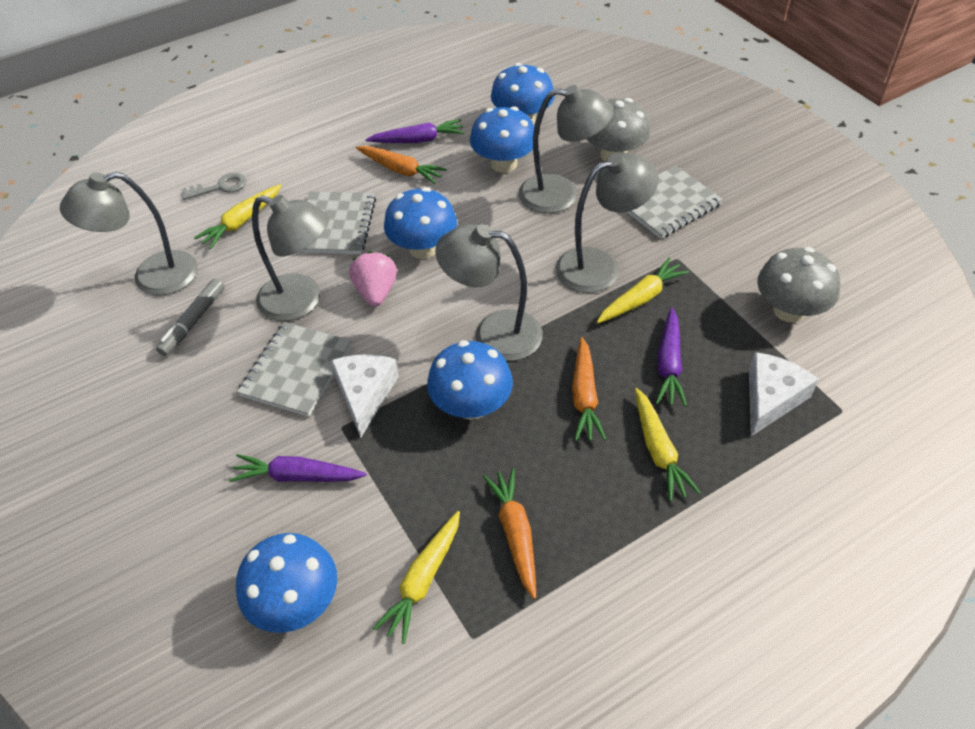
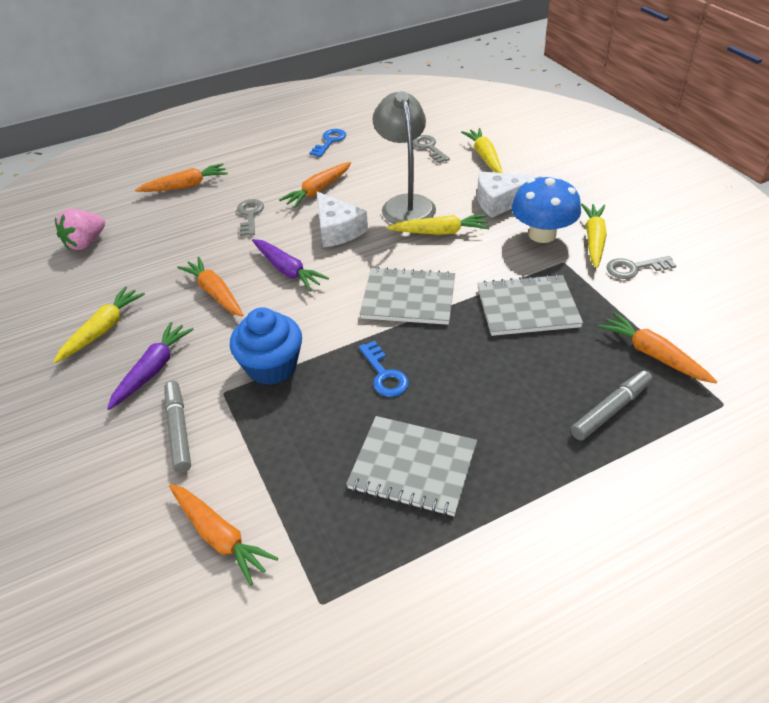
blue cupcake: none = 0 -> [230,307,302,385] = 1
blue key: none = 0 -> [309,129,346,157] [359,341,409,397] = 2
blue mushroom: [236,533,337,633] [384,187,457,259] [427,340,513,420] [470,106,534,173] [491,63,555,124] = 5 -> [512,176,581,243] = 1
grey key: [181,173,246,200] = 1 -> [237,199,264,236] [413,135,450,163] [607,256,677,279] = 3
grey lamp: [60,172,198,295] [252,195,329,321] [435,224,543,361] [519,85,613,213] [555,153,658,293] = 5 -> [372,91,436,224] = 1
grey marker: [156,278,225,356] = 1 -> [165,380,191,473] [571,370,652,441] = 2
grey mushroom: [587,98,650,161] [757,247,840,323] = 2 -> none = 0
orange carrot: [356,146,447,184] [483,468,536,599] [572,337,606,441] = 3 -> [135,163,228,192] [169,484,278,585] [177,257,243,317] [279,162,351,208] [598,312,718,383] = 5
purple carrot: [229,454,366,482] [366,119,465,143] [656,308,687,406] = 3 -> [107,322,194,410] [252,239,329,291] = 2

